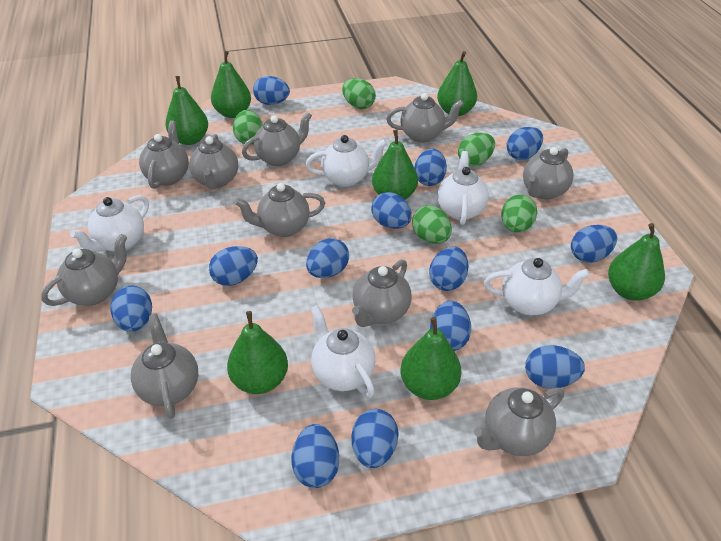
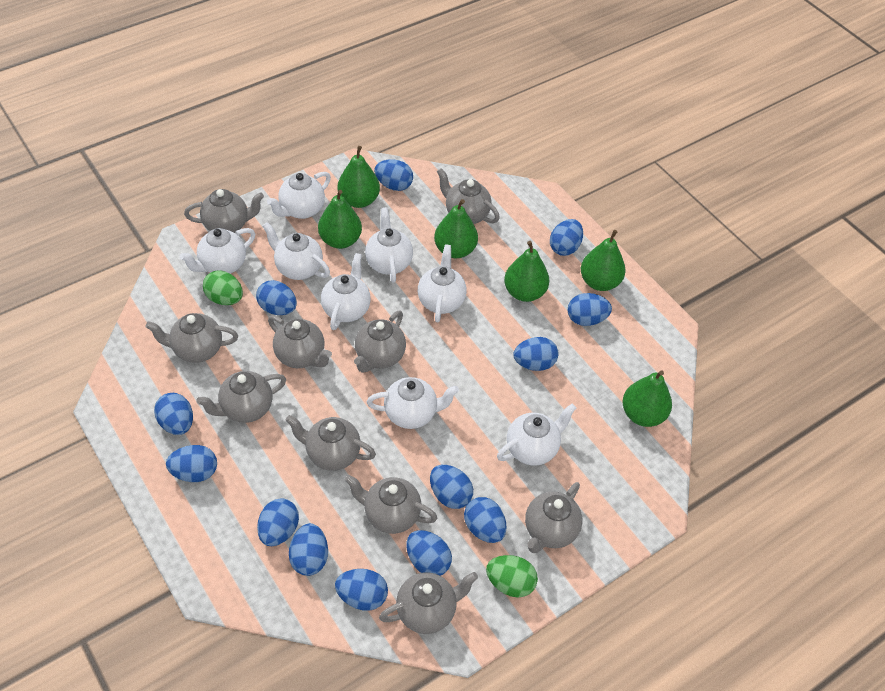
green egg: [233,110,263,145] [342,78,376,109] [412,205,452,244] [458,132,495,166] [502,194,537,233] = 5 -> [203,270,243,305] [486,555,538,598] = 2
green pear: [165,76,208,145] [211,51,251,118] [227,311,288,394] [372,130,418,200] [401,317,461,400] [437,51,477,116] [608,223,665,301] = 7 -> [318,190,362,249] [337,146,380,208] [434,199,478,259] [504,241,550,302] [581,230,626,291] [622,370,672,427] = 6
white teapot: [70,195,149,252] [306,135,388,187] [311,305,375,398] [437,151,489,225] [484,258,590,315] = 5 -> [179,228,255,274] [263,222,330,280] [267,172,331,219] [321,253,371,330] [365,207,413,283] [367,377,459,429] [418,244,466,322] [497,404,576,465] = 8

